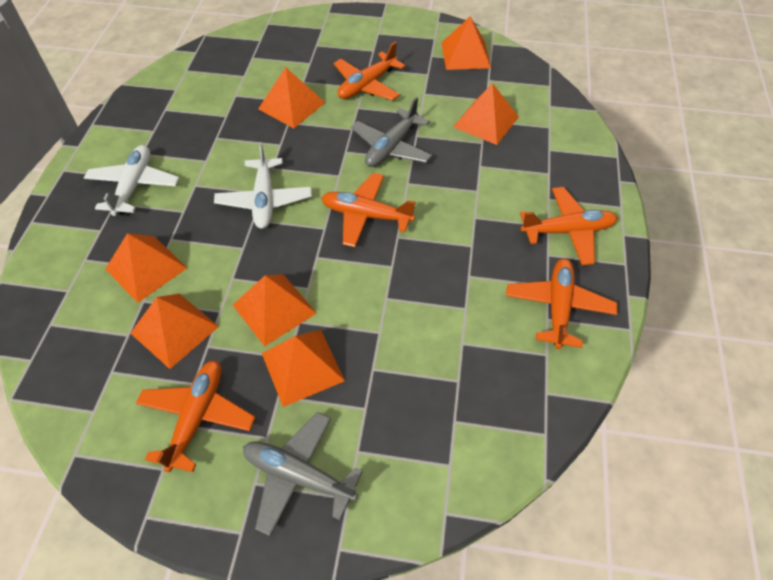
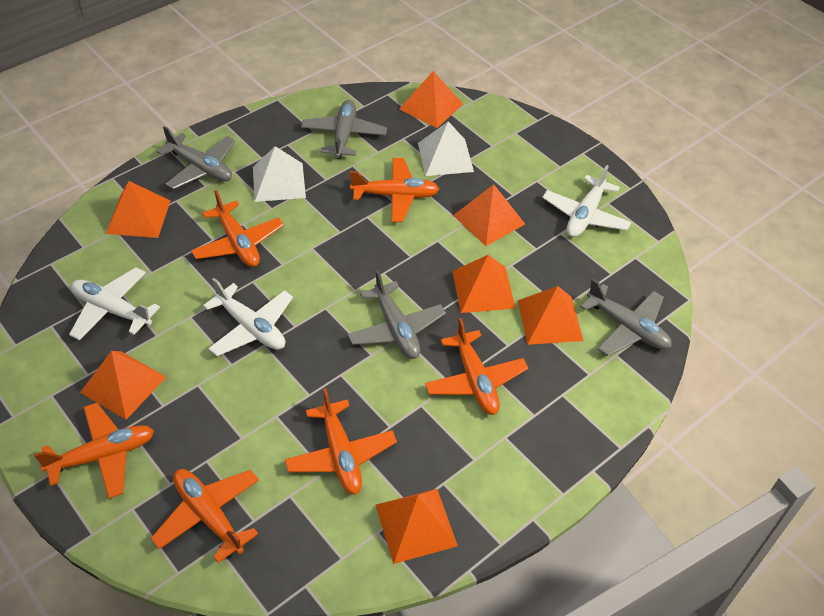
grey plane: [243,412,363,536] [351,97,432,167] = 2 -> [157,126,235,189] [301,100,387,159] [348,270,446,359] [580,279,672,356] = 4
orange plane: [136,360,255,473] [321,173,416,247] [334,42,406,101] [506,258,617,349] [520,187,618,265] = 5 -> [34,403,154,499] [151,469,259,563] [191,190,284,267] [285,388,397,495] [350,158,439,222] [425,318,528,415] = 6
white plane: [84,145,179,216] [214,142,312,229] = 2 -> [69,267,160,340] [203,278,293,356] [542,165,631,237] = 3
white pyramid: none = 0 -> [253,146,306,202] [418,122,474,176] = 2

